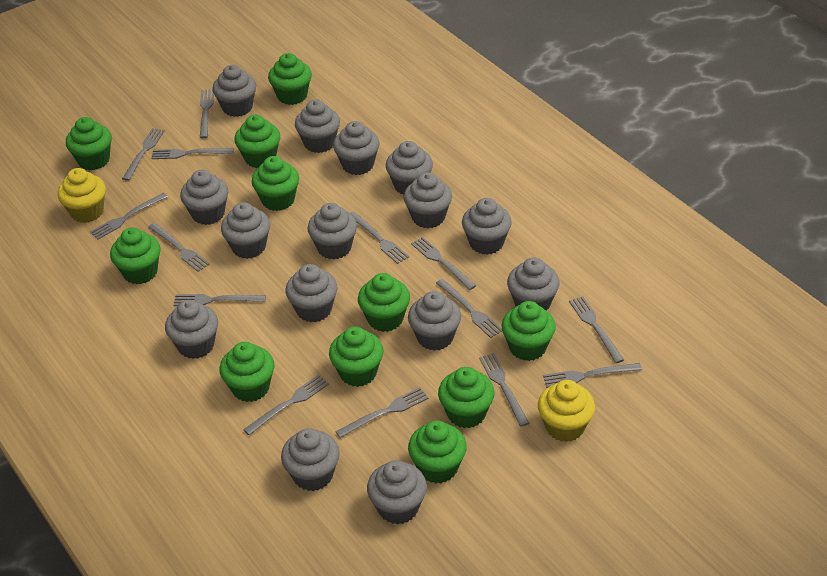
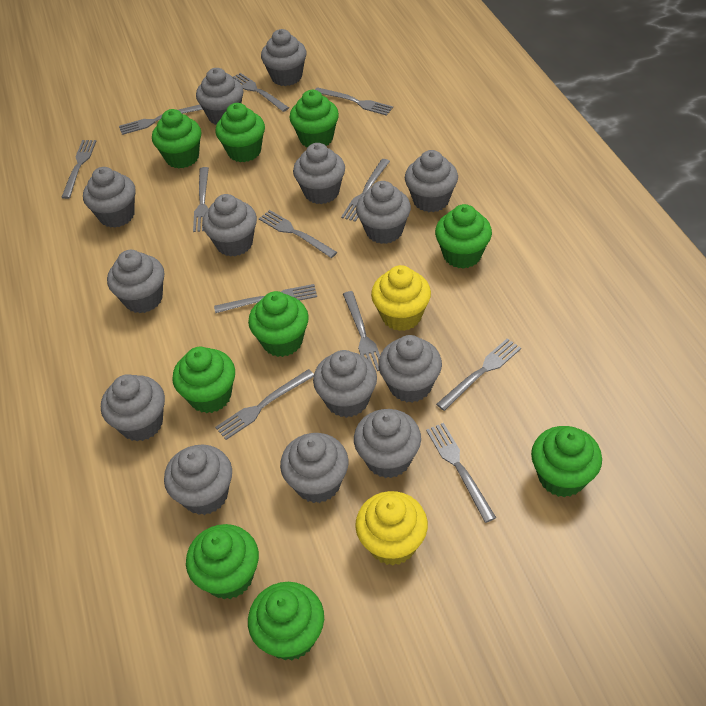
green cupcake: [66,117,112,170] [110,227,161,284] [220,342,274,402] [234,115,280,168] [252,156,299,211] [268,53,312,105] [329,327,383,387] [358,273,410,332] [408,420,467,483] [438,367,495,428] [501,301,556,361] = 11 -> [152,109,201,168] [172,347,235,413] [186,524,259,599] [215,103,265,162] [248,291,309,357] [248,582,324,661] [289,90,339,147] [435,204,492,269] [531,426,602,497] = 9
grey cupcake: [165,300,218,359] [180,170,228,225] [212,65,256,117] [221,202,270,259] [281,428,340,491] [286,264,337,322] [295,100,340,153] [308,203,357,260] [333,121,379,175] [367,460,427,525] [386,141,433,195] [404,172,452,228] [408,291,461,351] [462,198,512,255] [507,257,560,311] = 15 -> [83,167,135,228] [101,374,165,441] [107,250,164,313] [164,445,232,515] [196,68,243,125] [202,194,257,257] [261,29,307,86] [280,433,349,503] [293,143,345,204] [313,350,377,418] [354,409,421,478] [356,181,411,244] [378,335,442,403] [405,150,458,212] = 14
grey fork: [90,193,168,239] [122,128,164,181] [148,223,210,272] [151,148,234,159] [173,294,266,306] [200,89,214,138] [243,375,329,435] [335,387,428,438] [351,212,409,264] [411,237,476,290] [436,279,502,338] [479,353,529,427] [543,363,642,388] [569,296,624,363] = 14 -> [61,140,96,199] [119,105,203,135] [193,167,209,232] [214,284,317,313] [215,369,314,440] [233,73,289,112] [259,210,337,258] [315,87,393,116] [341,159,390,222] [343,291,380,371] [426,423,496,523] [436,338,521,411] = 12

